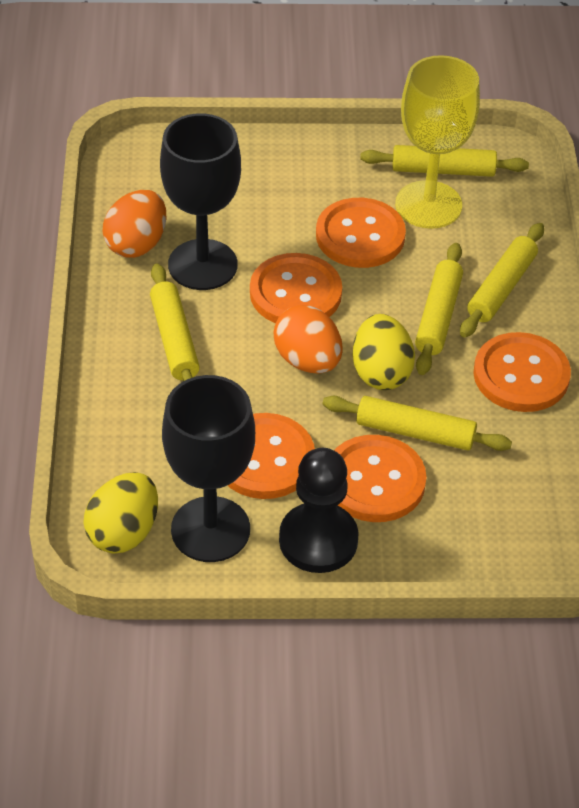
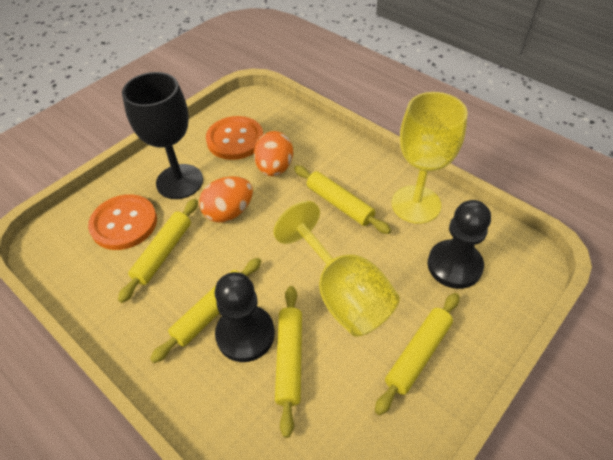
black goblet: [160,113,241,290] [162,375,255,562] = 2 -> [122,72,203,199] = 1
black pawn: [279,448,359,573] = 1 -> [215,272,275,362] [428,200,491,289] = 2
orange button: [227,413,315,499] [250,253,342,323] [316,198,406,268] [334,435,427,522] [473,332,571,412] = 5 -> [88,194,157,250] [206,116,263,160] = 2
yellow egg: [83,472,158,553] [352,314,415,390] = 2 -> none = 0
yellow goblet: [395,55,480,229] = 1 -> [273,201,400,337] [392,92,468,224] = 2

